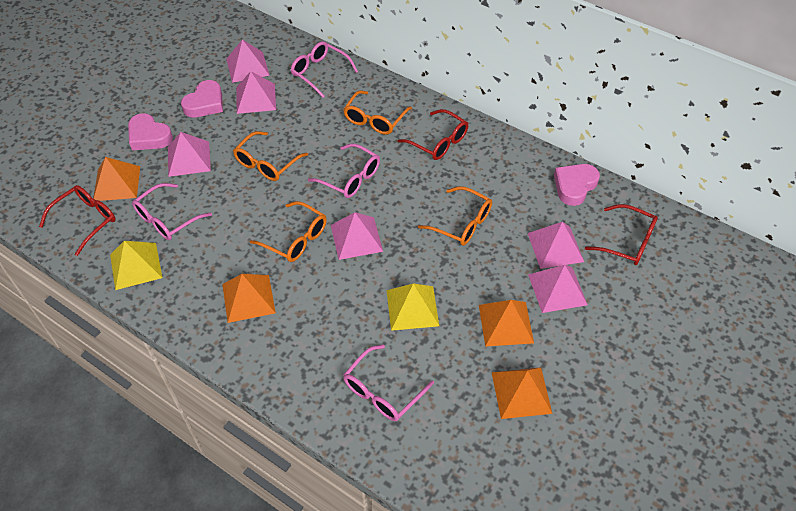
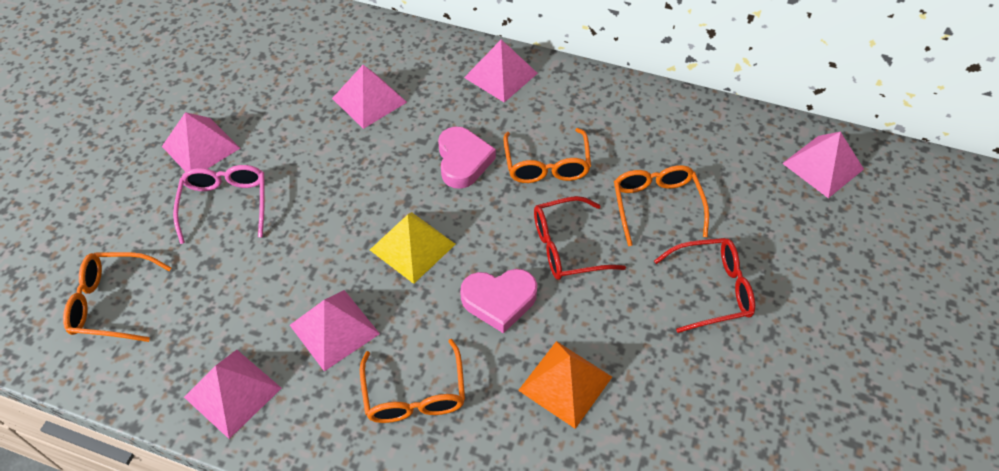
orange pyramid: [93,157,140,201] [222,274,276,323] [479,300,534,346] [491,367,553,419] = 4 -> [518,341,612,429] = 1
pink glasses: [132,183,212,240] [291,42,358,98] [308,143,380,198] [343,345,434,421] = 4 -> [173,165,265,244] = 1
pink heart: [128,114,173,150] [181,80,223,118] [554,164,600,206] = 3 -> [438,127,496,189] [460,269,537,333] = 2
red glasses: [39,185,116,256] [398,109,468,160] [585,204,658,265] = 3 -> [534,196,626,280] [654,238,755,333] = 2
yellow pyramid: [110,241,162,290] [387,284,439,331] = 2 -> [370,212,456,284] = 1

